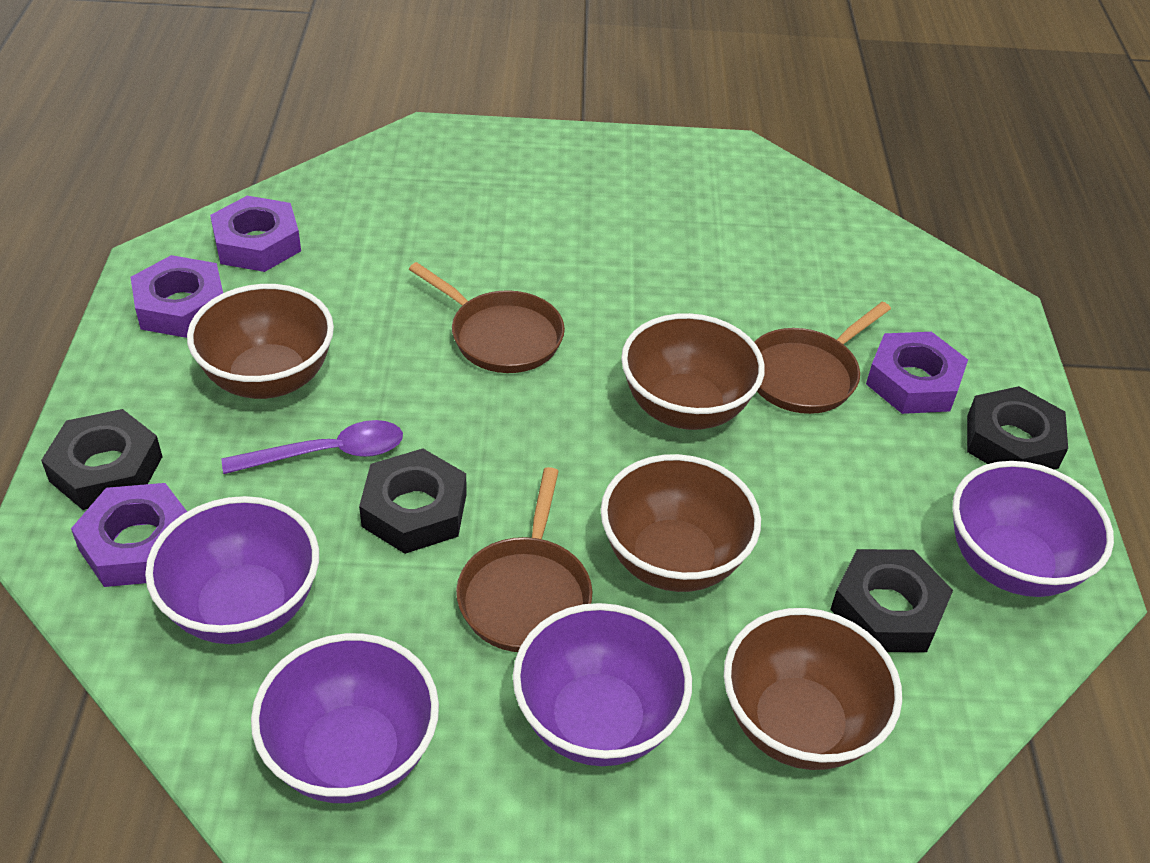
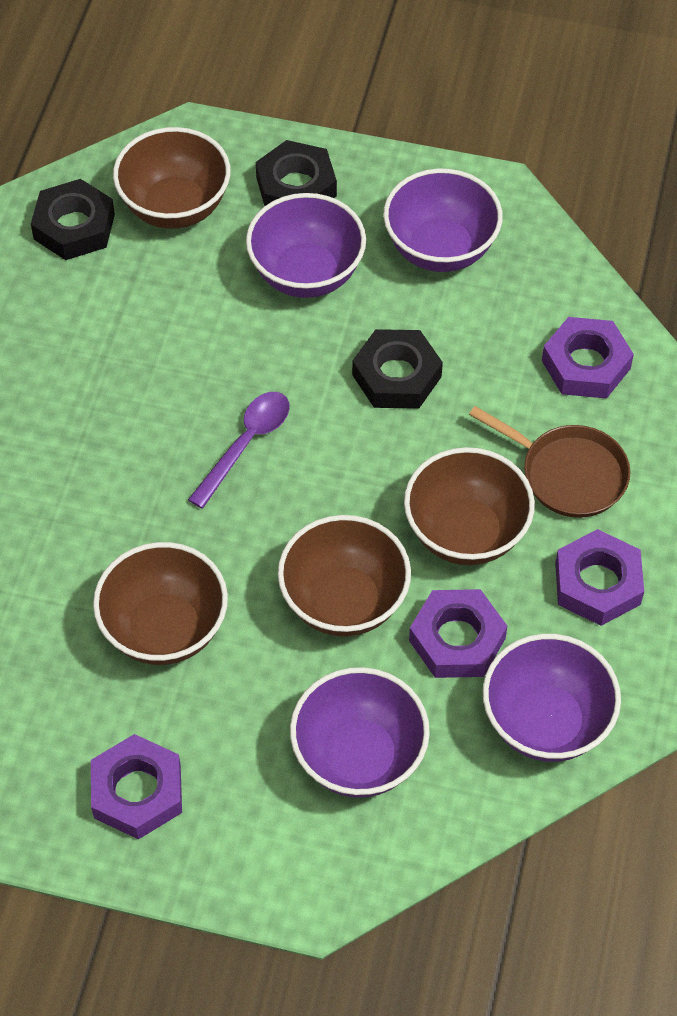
black nut: [41,409,162,510] [359,449,467,554] [830,549,953,652] [967,386,1068,470] = 4 -> [31,179,115,260] [256,140,337,206] [352,329,443,409] = 3
brown pan: [409,262,565,373] [456,467,592,652] [754,302,891,414] = 3 -> [469,406,631,518] = 1

